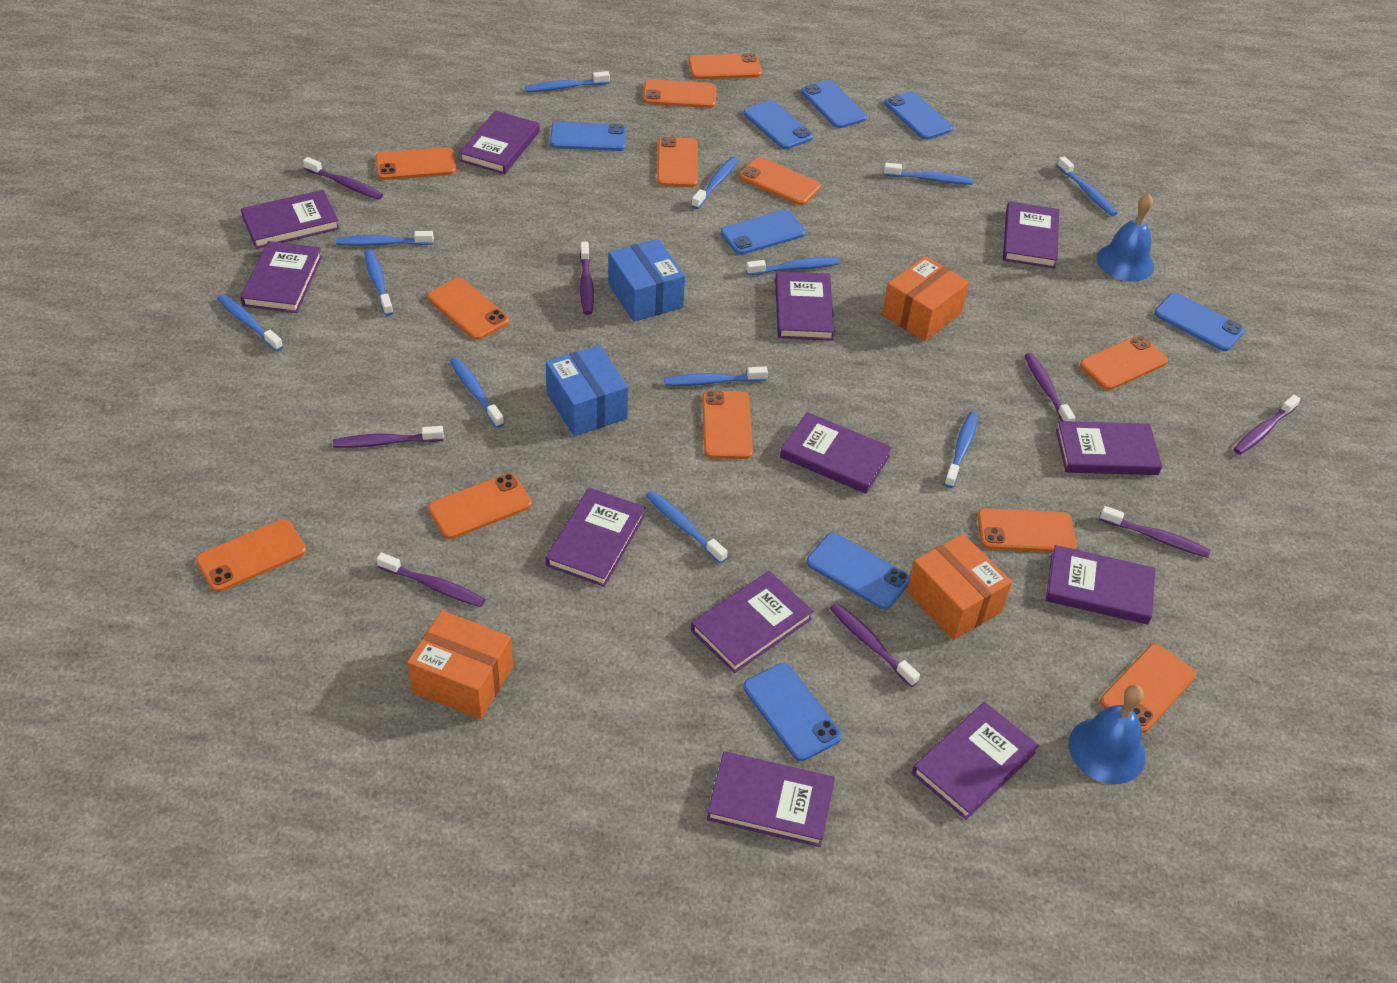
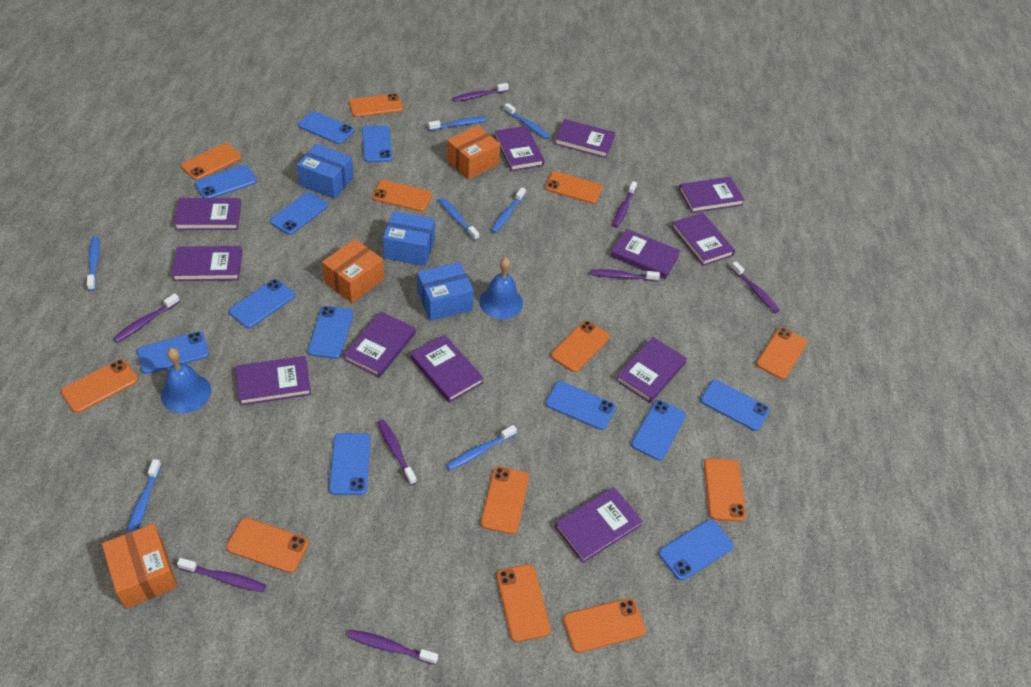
blue box: [546,345,628,436] [608,239,685,322] = 2 -> [297,144,354,199] [383,211,435,266] [417,262,474,321] = 3
blue phone: [550,122,626,151] [721,210,806,255] [743,100,813,149] [744,663,842,761] [801,80,867,128] [807,533,910,609] [885,91,953,140] [1154,293,1245,351] = 8 -> [137,331,209,374] [195,165,257,198] [229,279,295,328] [270,192,328,235] [298,111,354,144] [308,306,353,359] [329,433,371,495] [362,125,393,162] [545,381,616,430] [631,400,686,460] [659,519,734,581] [700,380,770,431] = 12
blue toothbrush: [217,294,283,351] [336,231,434,246] [364,249,393,316] [450,357,504,428] [525,71,610,92] [646,490,728,563] [664,366,768,386] [691,157,738,209] [746,257,840,275] [884,163,973,185] [944,412,978,488] [1057,156,1118,216] = 12 -> [87,236,100,291] [126,459,161,533] [428,117,487,131] [439,198,479,241] [446,425,517,471] [491,187,526,233] [504,103,550,139] = 7

